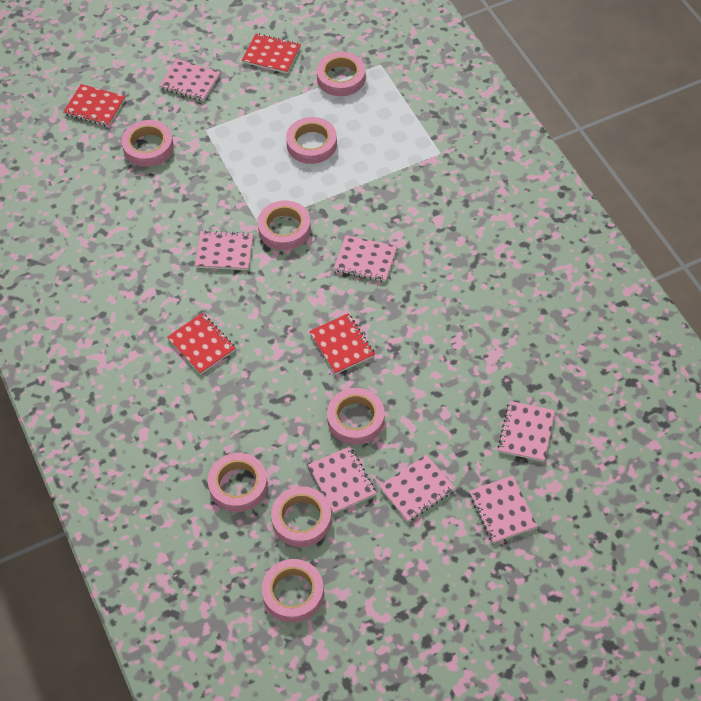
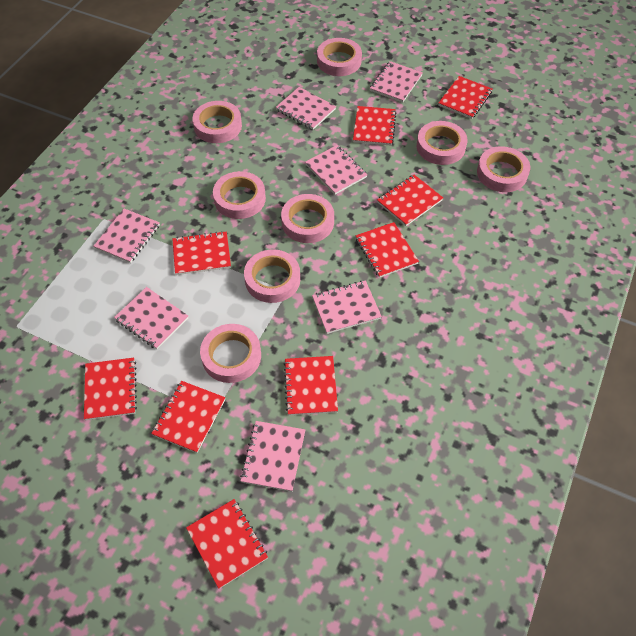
red notebook: [64,84,125,127] [167,313,236,374] [242,33,301,73] [309,313,375,374] = 4 -> [84,358,137,420] [151,381,225,453] [172,231,231,275] [186,499,268,589] [284,356,338,415] [353,106,396,146] [356,222,419,278] [377,175,443,226] [438,76,492,119] = 9

